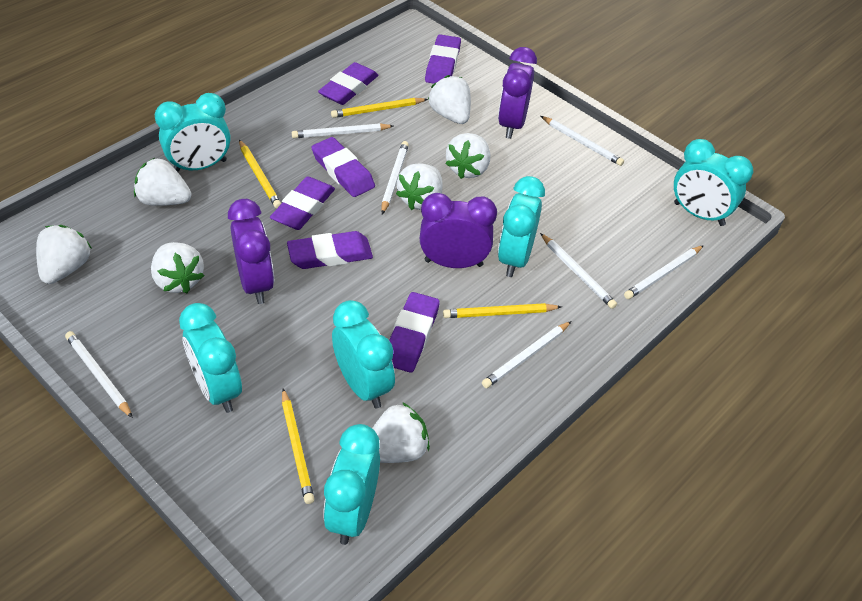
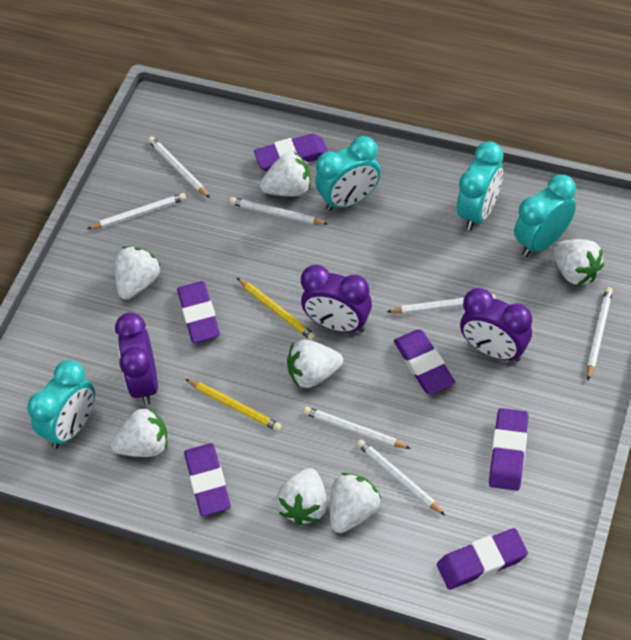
turquoise clock: [155,93,231,172] [179,303,242,413] [323,424,380,545] [332,300,395,408] [498,176,545,277] [674,139,753,226] = 6 -> [27,360,95,449] [315,136,381,211] [457,141,503,230] [514,175,576,257] = 4
yellow pencil: [239,140,281,209] [282,388,315,504] [331,98,428,118] [443,303,562,318] = 4 -> [185,379,282,431] [237,278,316,341] = 2

